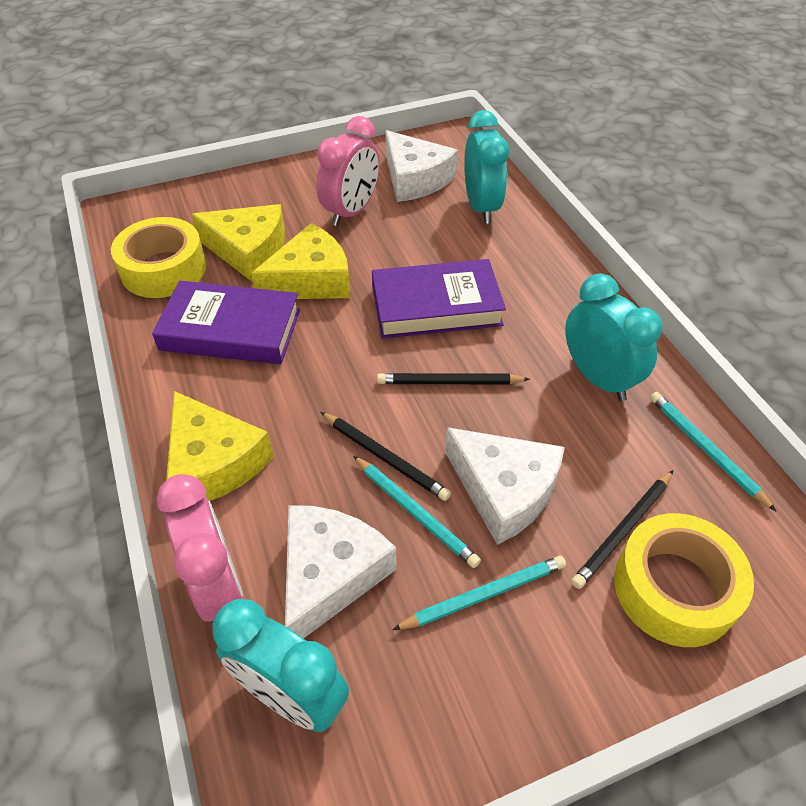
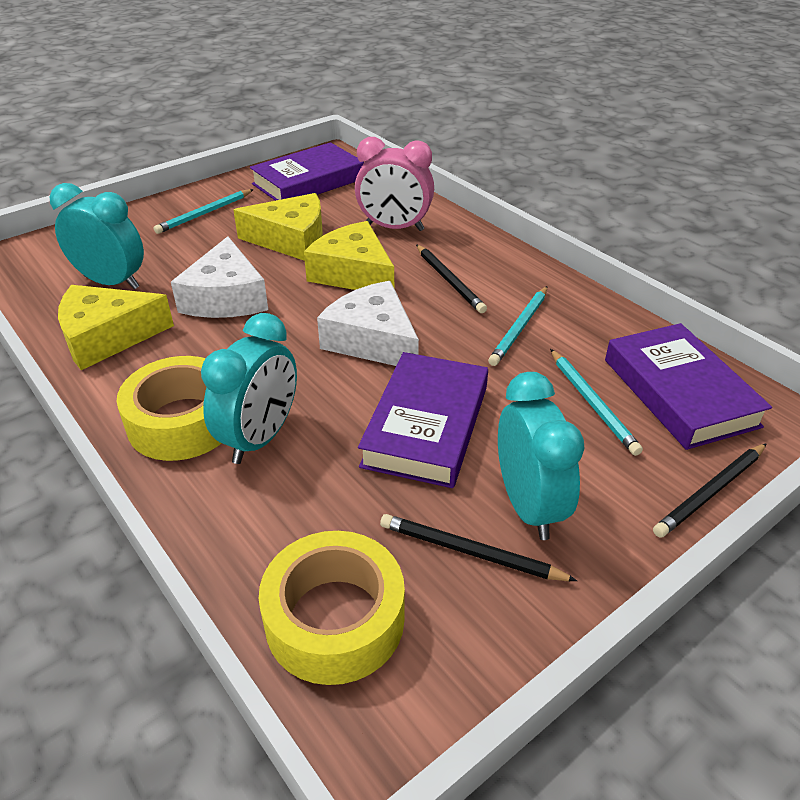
pink clock: [156,474,243,622] [316,116,380,226] = 2 -> [355,137,434,231] = 1
purple book: [152,281,300,364] [372,259,506,338] = 2 -> [250,142,364,201] [358,352,488,488] [605,323,772,450] = 3
white cheese: [285,505,397,638] [385,130,458,202] [445,427,565,545] = 3 -> [171,236,268,318] [317,281,419,366] = 2

